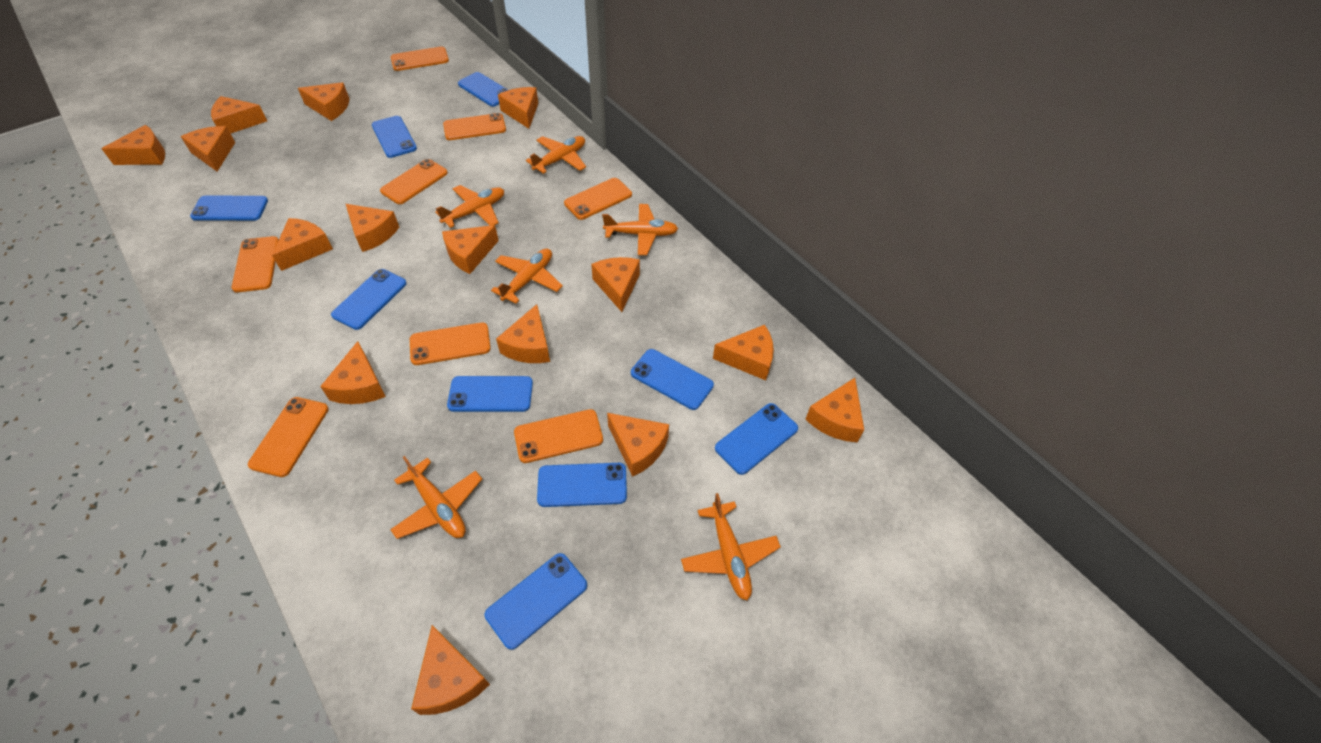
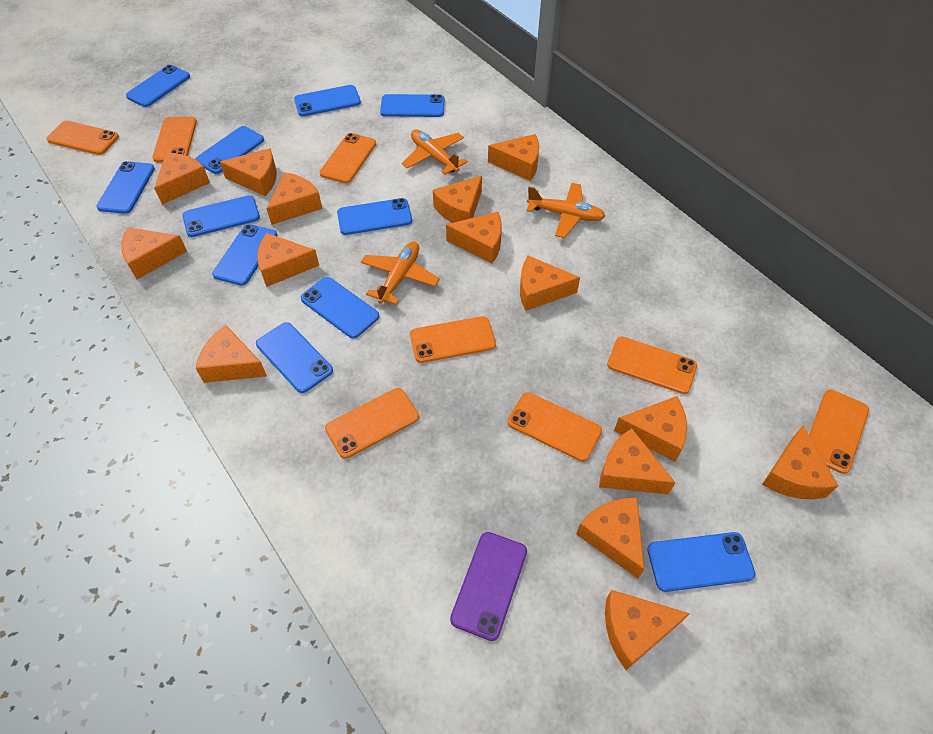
blue phone: [190,196,268,221] [331,269,407,330] [372,116,417,158] [447,376,533,412] [458,72,508,107] [485,553,587,650] [537,463,627,507] [631,349,714,410] [715,403,798,475] = 9 -> [97,161,155,214] [126,65,190,107] [183,195,260,237] [195,126,264,174] [212,224,277,286] [256,322,333,393] [294,85,361,116] [301,277,379,338] [337,198,412,235] [380,94,445,117] [647,532,755,592] = 11
orange plane: [390,456,482,539] [435,185,504,228] [491,248,563,304] [526,136,586,174] [602,204,678,255] [681,493,781,600] = 6 -> [361,241,440,305] [402,129,468,175] [527,183,605,238] = 3
purple phone: none = 0 -> [450,532,527,641] = 1

